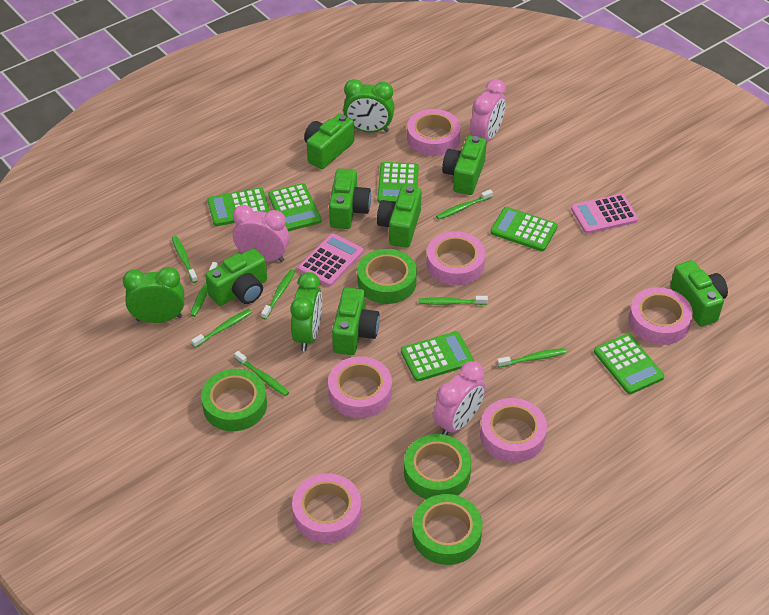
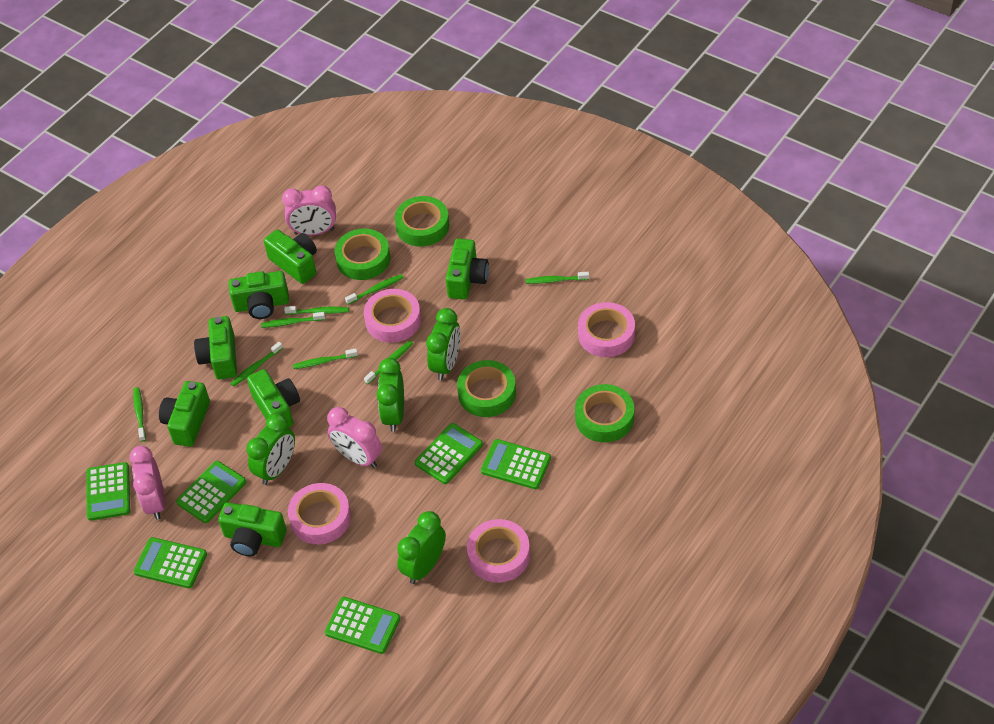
green clock: [123,267,184,323] [290,272,322,351] [343,79,395,133] = 3 -> [246,413,295,485] [377,358,404,432] [397,511,446,584] [426,308,461,380] = 4
pink calculator: [298,233,363,287] [571,194,638,234] = 2 -> none = 0
pink tape: [292,473,361,543] [328,356,392,418] [407,109,461,156] [426,231,486,286] [480,398,547,463] [629,287,693,345] = 6 -> [288,483,351,544] [364,289,421,343] [467,519,530,583] [578,302,635,357] = 4

